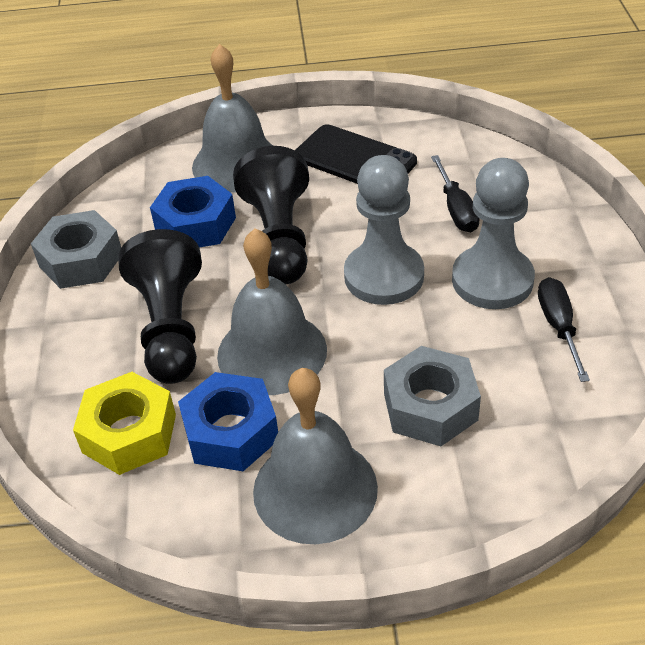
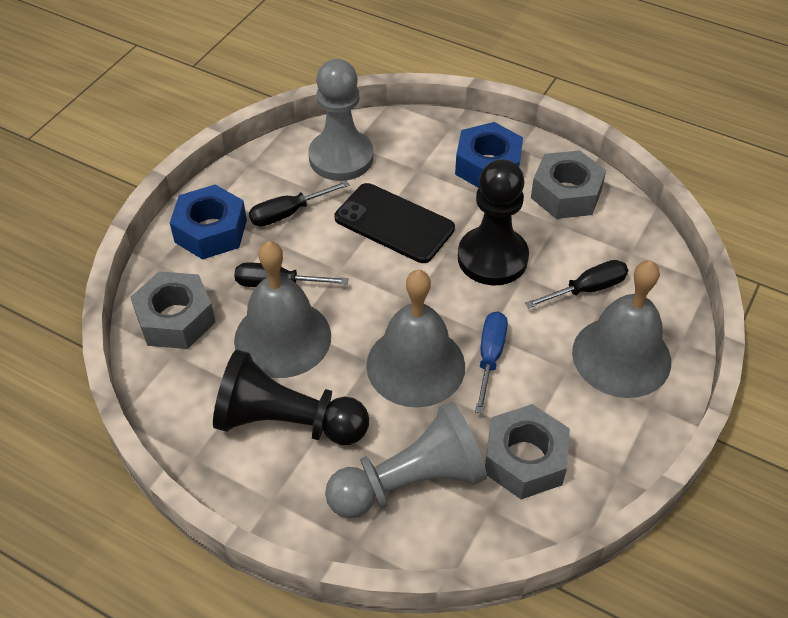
black screwdriver: [431,155,480,232] [538,277,590,382] = 2 -> [234,262,348,287] [249,181,349,226] [525,260,628,308] = 3
blue screwdriver: none = 0 -> [475,311,508,414] = 1
grey nut: [31,210,121,289] [384,346,481,446] = 2 -> [130,271,216,349] [485,404,570,499] [531,150,606,219] = 3
yellow nut: [73,372,176,475] = 1 -> none = 0

